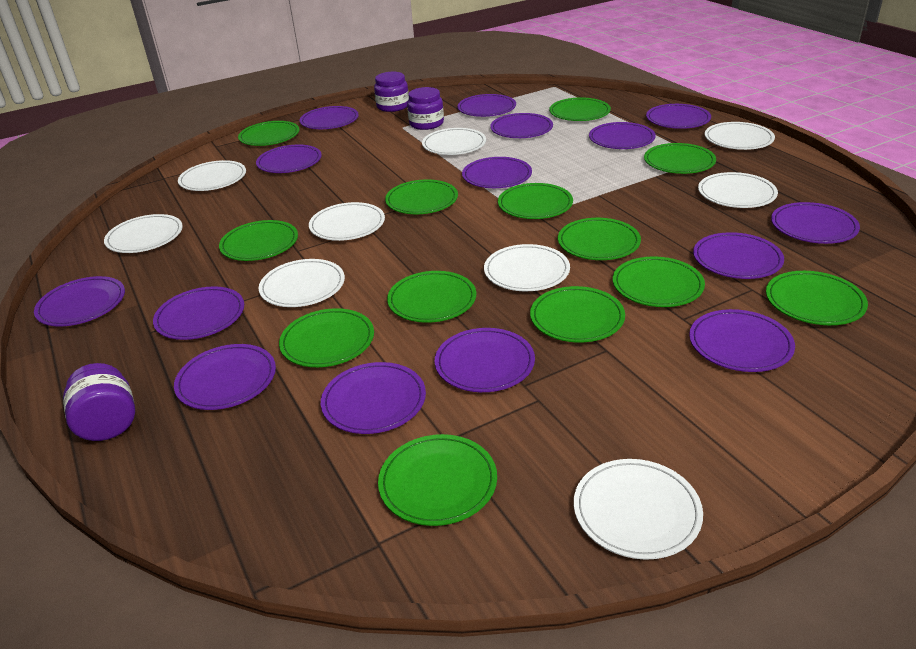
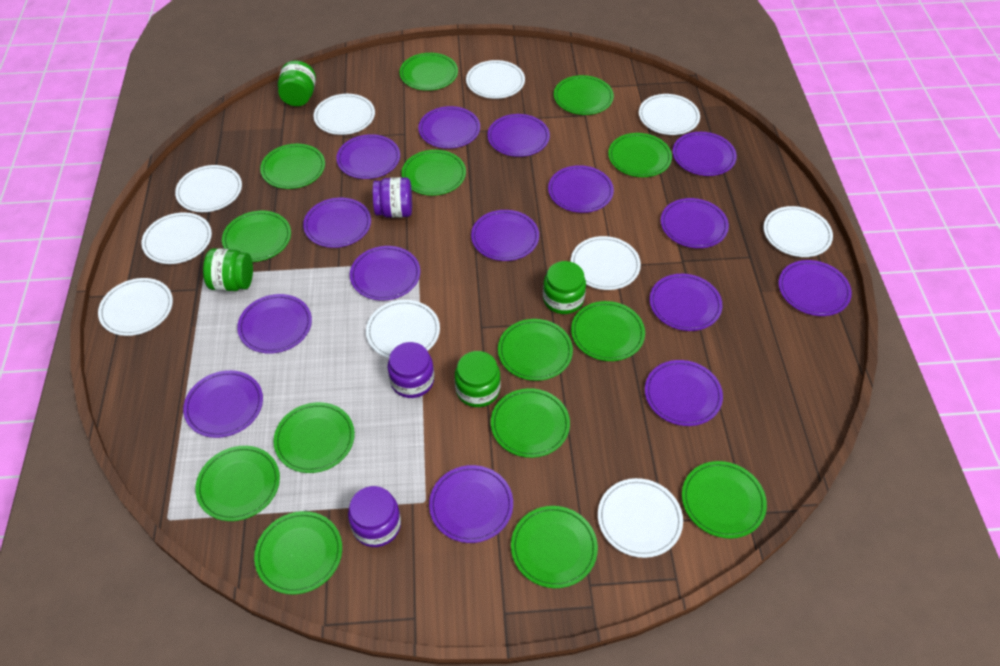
green jar: none = 0 -> [203,248,253,291] [278,61,316,106] [455,351,500,407] [543,261,586,314] = 4
green plate: [219,220,298,261] [238,121,299,146] [279,308,374,367] [378,434,497,526] [385,179,458,214] [387,271,476,323] [498,183,573,219] [530,286,625,343] [549,97,611,121] [558,218,641,260] [613,256,705,307] [644,143,716,174] [766,271,868,325] = 13 -> [195,446,280,521] [222,211,291,262] [254,511,342,595] [260,144,325,189] [273,402,355,473] [399,53,458,91] [401,150,466,196] [491,388,570,458] [498,319,573,381] [511,506,598,588] [554,75,614,115] [571,301,645,361] [608,133,672,177] [682,461,767,539] = 14
white plate: [104,214,183,253] [178,160,246,191] [259,259,345,307] [309,202,385,241] [422,128,486,155] [484,244,570,291] [574,459,703,560] [698,172,778,208] [705,122,775,150] = 9 -> [98,278,173,336] [142,212,212,264] [175,165,242,212] [314,94,375,135] [366,300,440,358] [466,60,525,99] [571,236,641,290] [598,478,683,558] [639,94,700,135] [763,206,833,257] = 10

